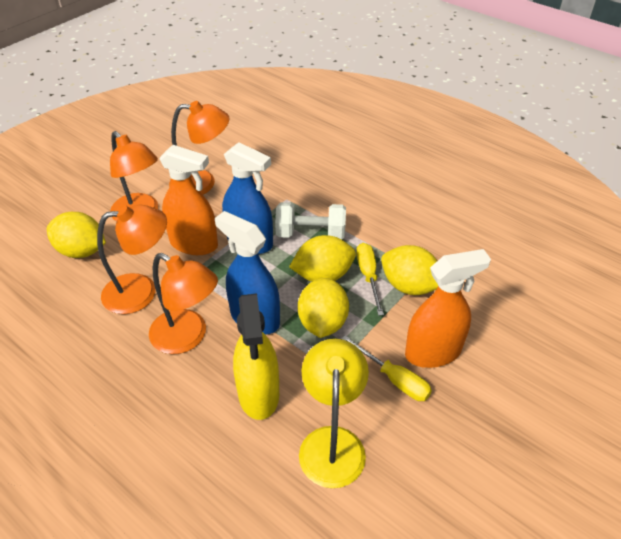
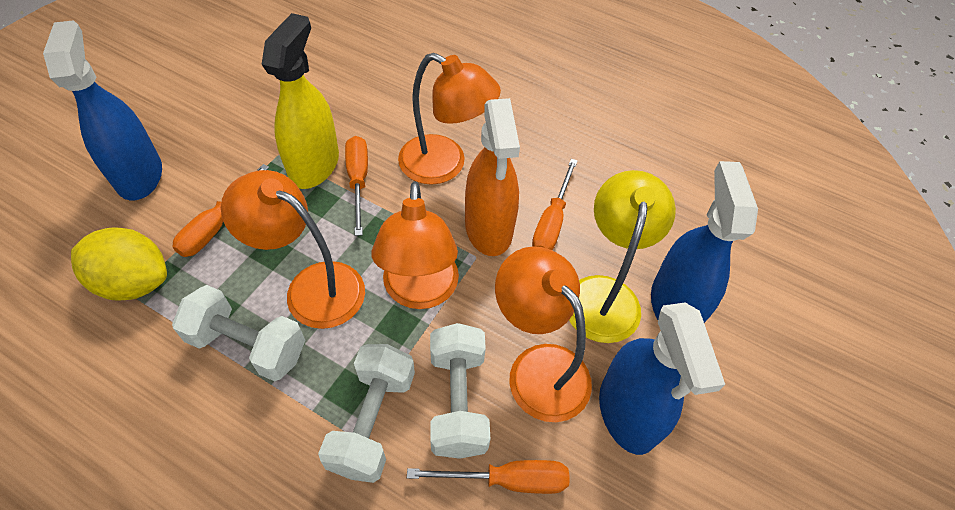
blue spray bottle: [215,211,280,335] [222,142,273,254] = 2 -> [43,20,162,200] [599,303,725,455] [651,161,758,323] = 3
orange screwdriver: none = 0 -> [172,164,269,257] [345,136,368,236] [407,460,570,494] [532,159,578,250] = 4
orange spray bottle: [159,145,218,255] [405,249,491,368] = 2 -> [465,98,520,256] = 1
white dumbbell: [275,202,346,239] = 1 -> [172,285,305,381] [318,344,415,483] [430,323,490,459] = 3
yellow lemon: [47,212,106,258] [289,235,356,282] [298,278,349,338] [381,245,438,295] = 4 -> [71,227,167,301] = 1
yellow screwdriver: [342,335,432,401] [356,243,384,316] = 2 -> none = 0

